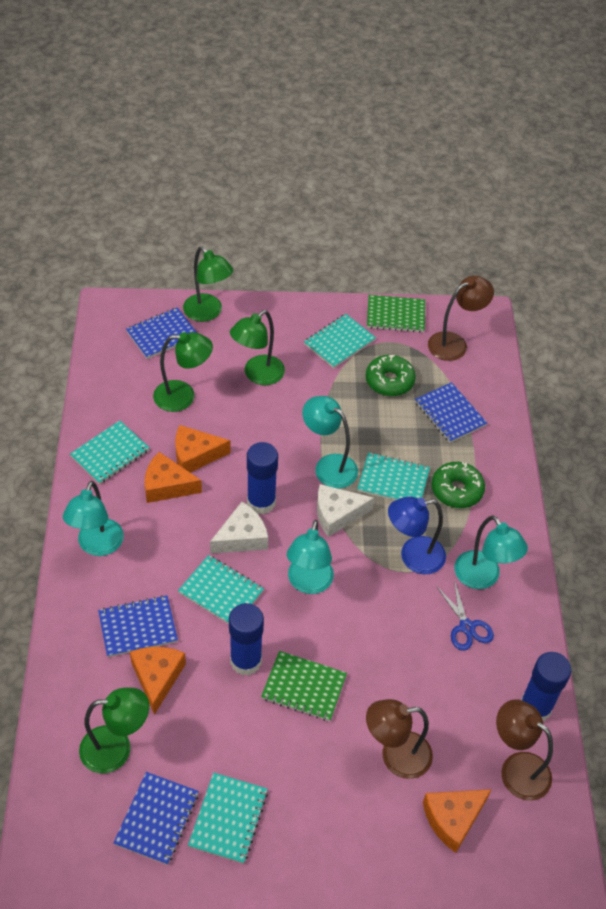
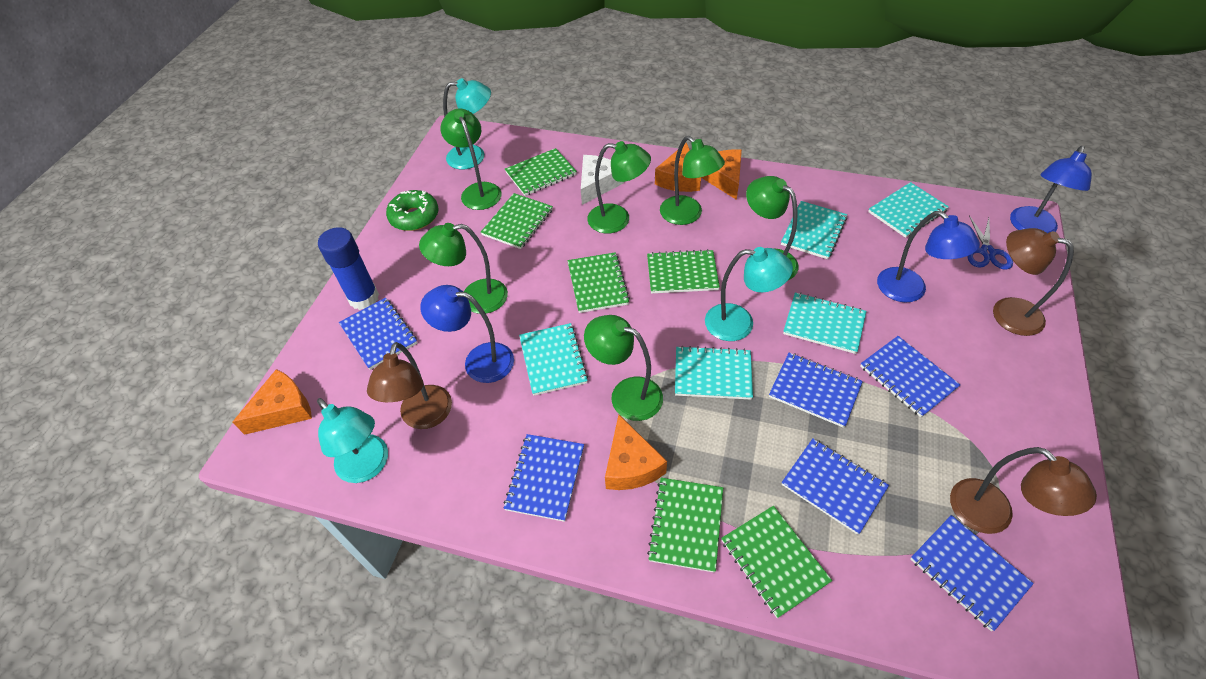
blue glue stick: [229,603,264,676] [247,442,278,514] [521,652,571,721] = 3 -> [318,227,379,310] = 1
blue lamp: [388,496,446,574] = 1 -> [420,285,514,383] [877,211,980,302] [1010,146,1092,233] = 3
blue notebook: [98,595,178,657] [113,772,199,865] [126,307,197,359] [415,382,487,443] = 4 -> [339,298,417,370] [504,434,584,522] [769,353,863,428] [781,439,889,535] [860,336,960,417] [911,515,1034,631] = 6
green donut: [366,355,416,396] [431,462,485,508] = 2 -> [386,190,439,231] = 1
green lamp: [79,688,149,773] [153,332,213,412] [183,247,233,322] [230,310,285,385] = 4 -> [419,223,508,314] [440,108,502,210] [584,315,663,421] [587,141,651,233] [660,136,725,225] [746,176,799,280] = 6
green notebook: [261,651,347,721] [367,295,425,333] = 2 -> [481,193,553,249] [505,148,577,196] [567,252,630,313] [647,249,720,293] [647,478,723,573] [721,506,832,618] = 6
turquoise lamp: [63,481,124,556] [287,520,334,594] [302,396,358,488] [454,515,528,589] = 4 -> [317,398,388,483] [443,78,491,170] [705,247,793,341] = 3
white cheese: [210,502,268,554] [317,484,374,537] = 2 -> [581,155,624,205] = 1

